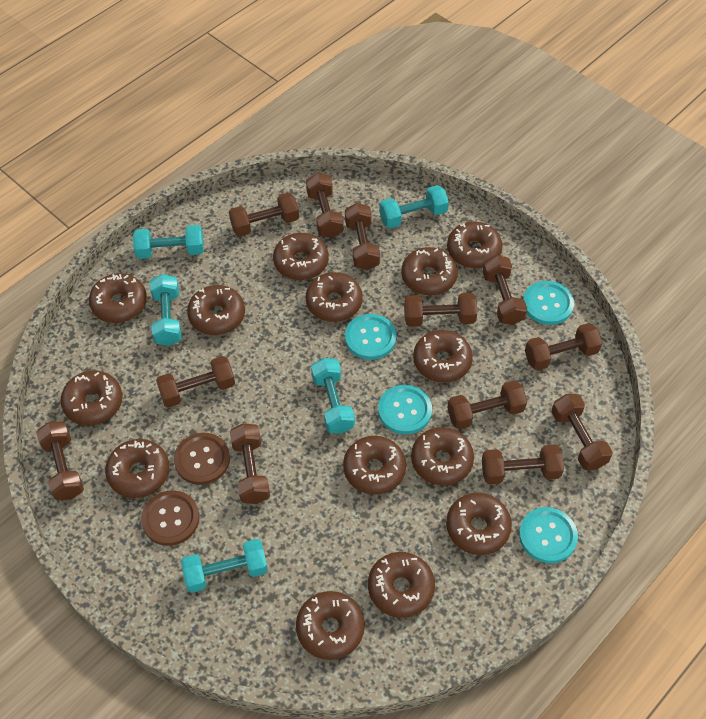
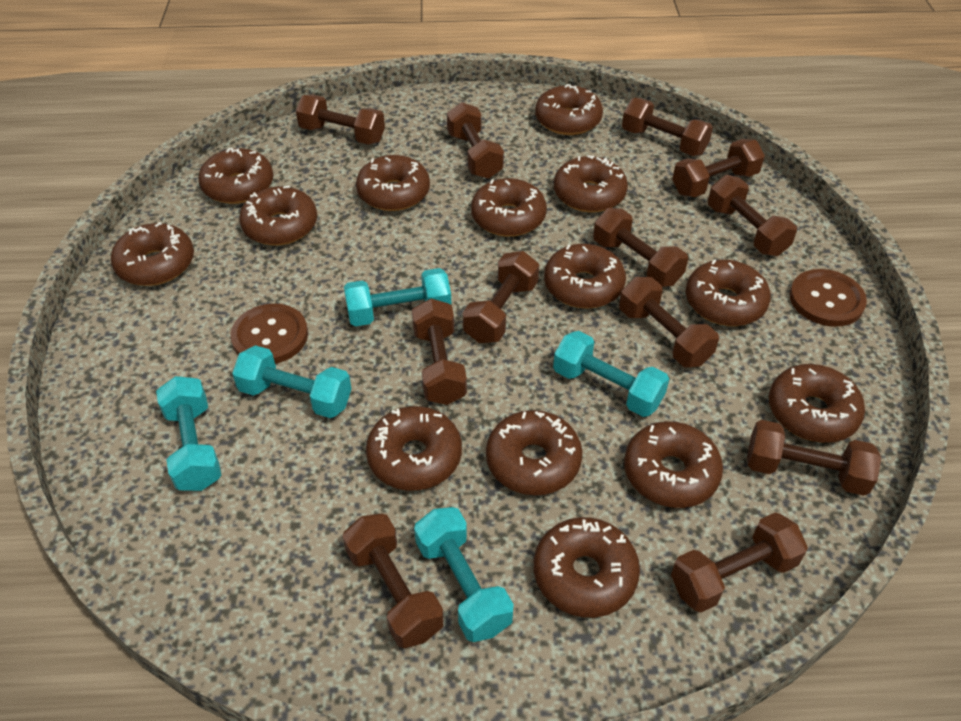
turquoise button: [345,314,397,360] [378,385,432,434] [519,507,578,563] [523,281,574,325] = 4 -> none = 0

